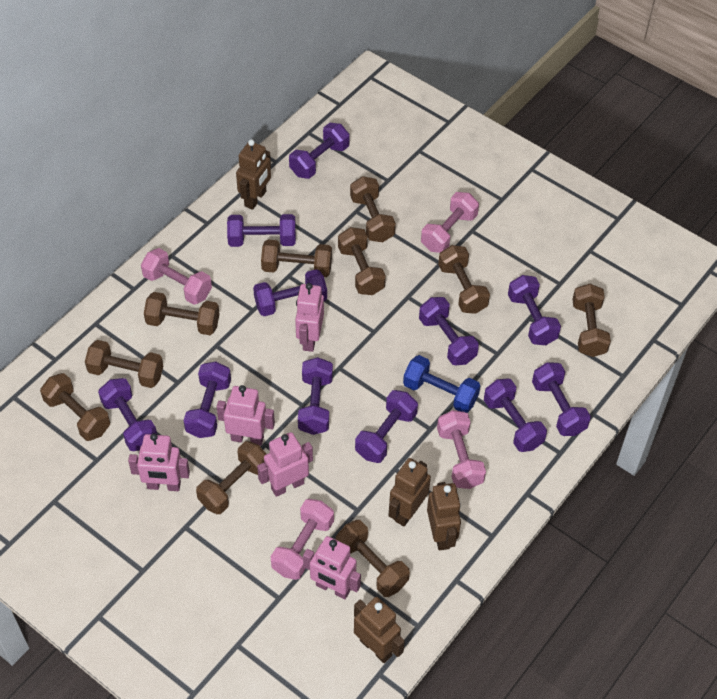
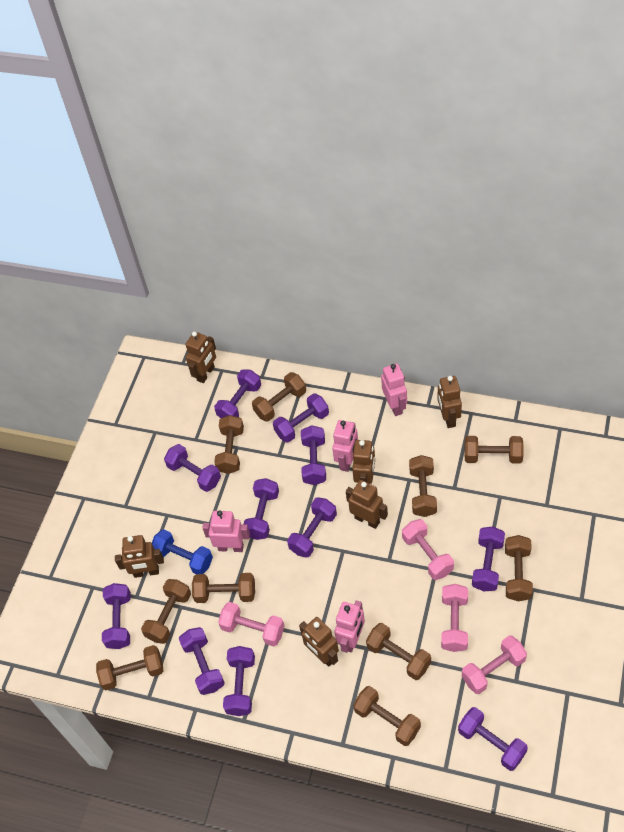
brown robot: [236,139,271,210] [354,597,405,663] [388,458,431,526] [427,482,461,550] = 4 -> [115,535,164,578] [185,332,216,383] [299,617,339,667] [346,480,388,529] [352,440,375,484] [438,376,462,428] = 6
pink robot: [128,433,190,491] [217,385,275,446] [257,432,313,497] [295,283,324,352] [303,536,361,599] = 5 -> [202,511,250,552] [332,420,358,472] [334,600,365,653] [381,364,407,416] = 4

